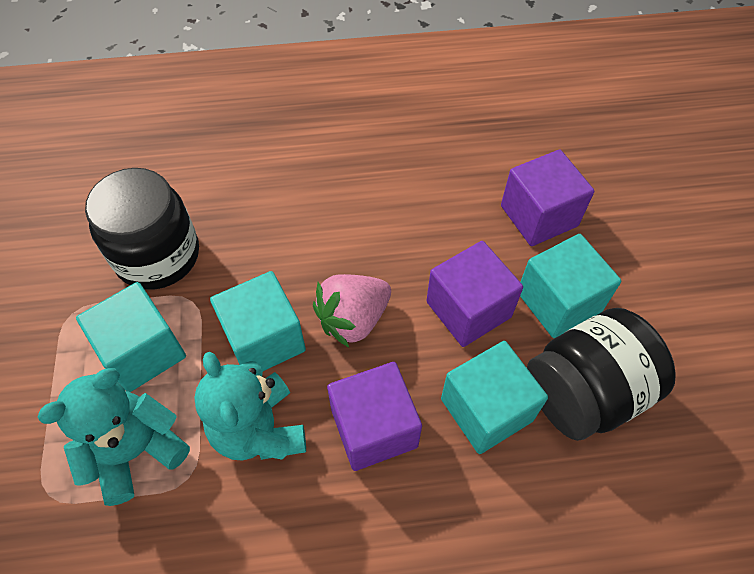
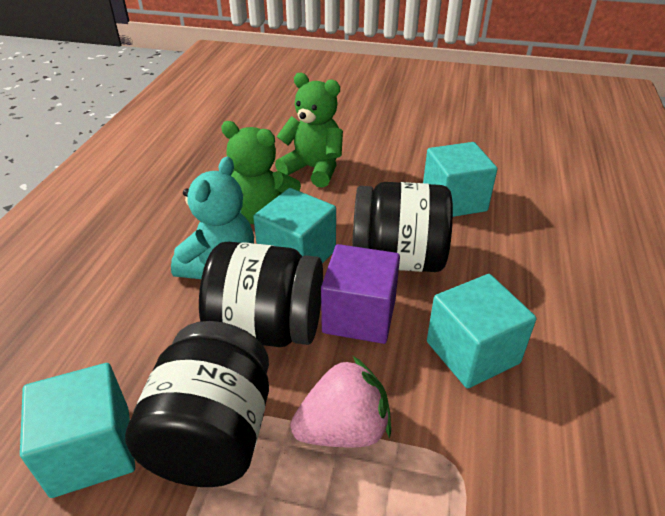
black jar: [85,168,199,290] [527,308,676,441] = 2 -> [125,321,269,487] [199,242,323,347] [352,182,453,272] = 3
green teddy bear: none = 0 -> [221,121,301,224] [275,73,343,188] = 2
purple cube: [327,362,422,471] [426,241,523,347] [501,149,594,246] = 3 -> [321,244,400,344] = 1
turquoise teddy bear: [37,368,190,506] [194,352,306,461] = 2 -> [171,157,254,279] = 1

